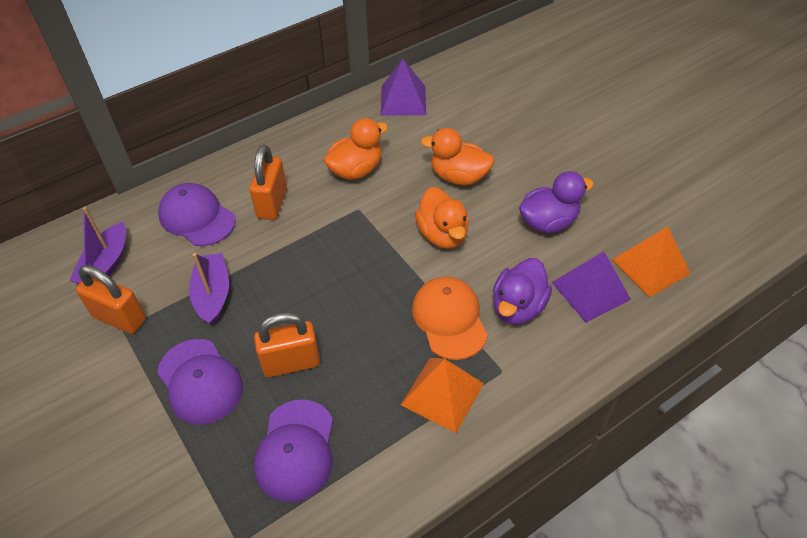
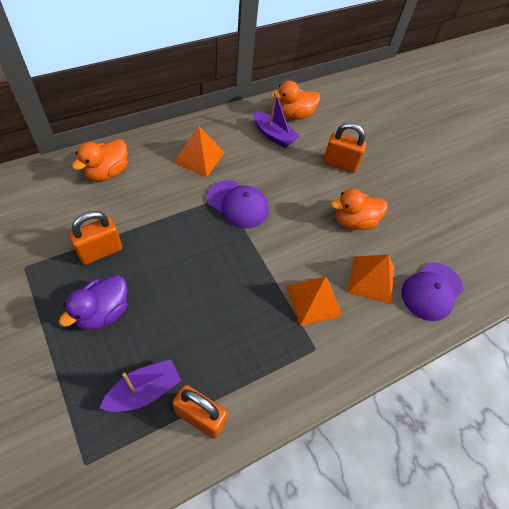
orange cap: [412,277,488,360] = 1 -> none = 0
orange pyramid: [401,358,484,433] [612,227,691,297] = 2 -> [173,125,225,177] [286,277,342,326] [348,255,395,304] = 3
purple cap: [157,339,243,425] [158,183,236,246] [254,399,333,502] = 3 -> [207,180,269,229] [402,262,463,321] = 2
purple duck: [493,258,552,325] [519,171,594,233] = 2 -> [59,275,128,330] = 1
purple pyramid: [381,59,426,116] [552,252,631,323] = 2 -> none = 0

